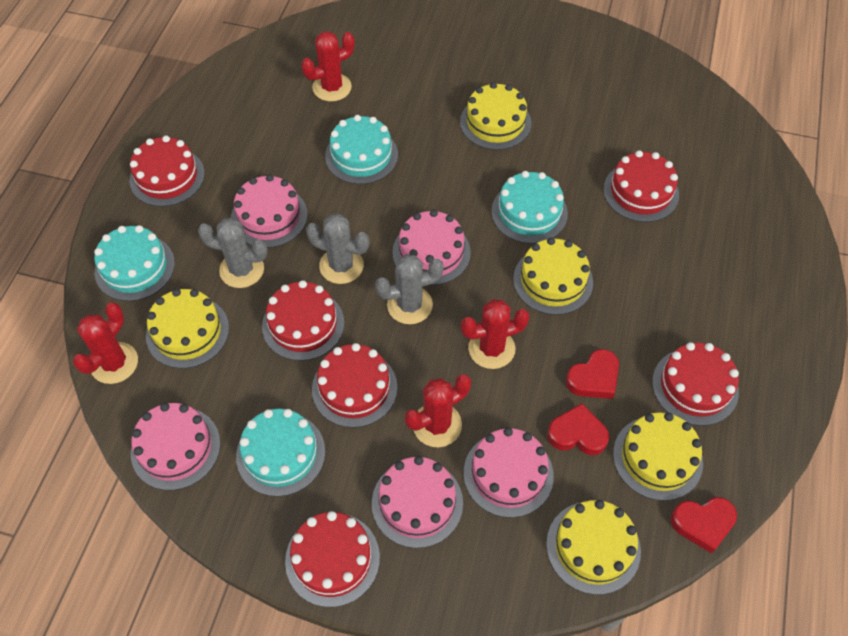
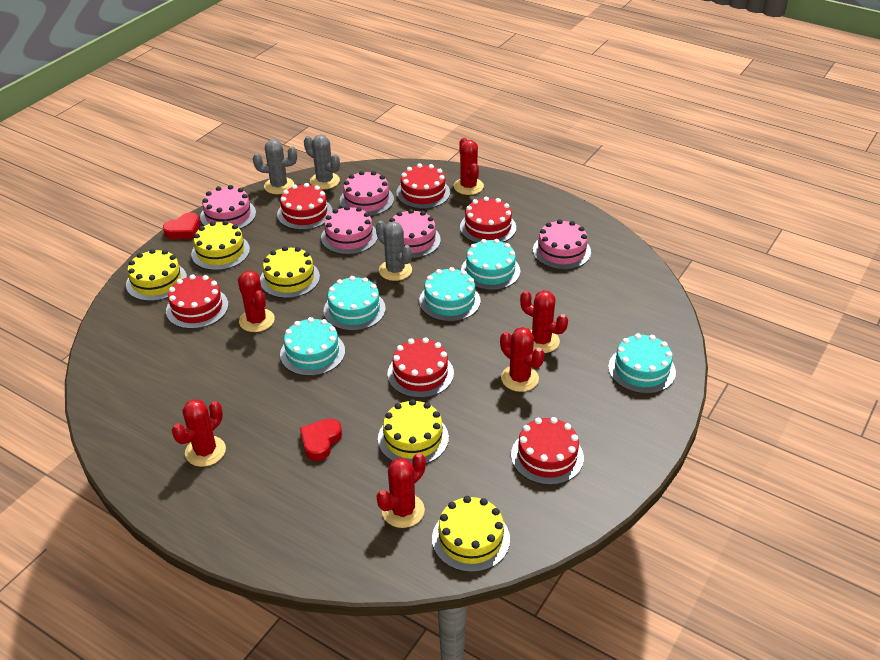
red cactus: [73,303,138,384] [301,31,355,102] [405,374,471,447] [461,299,530,369] = 4 -> [172,399,226,467] [238,270,275,332] [376,453,426,528] [454,138,484,195] [500,327,545,392] [520,290,568,353] = 6
red heart: [547,403,609,455] [566,349,619,399] [671,497,737,553] = 3 -> [163,212,200,239] [300,419,342,461] = 2
turquoise cake: [94,225,175,301] [236,409,325,497] [325,115,398,184] [491,171,568,244] = 4 -> [280,317,345,376] [323,276,386,331] [419,267,481,322] [461,239,520,290] [608,333,676,394] = 5

